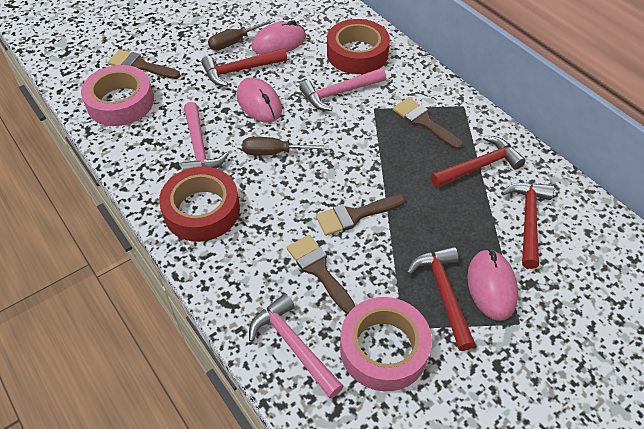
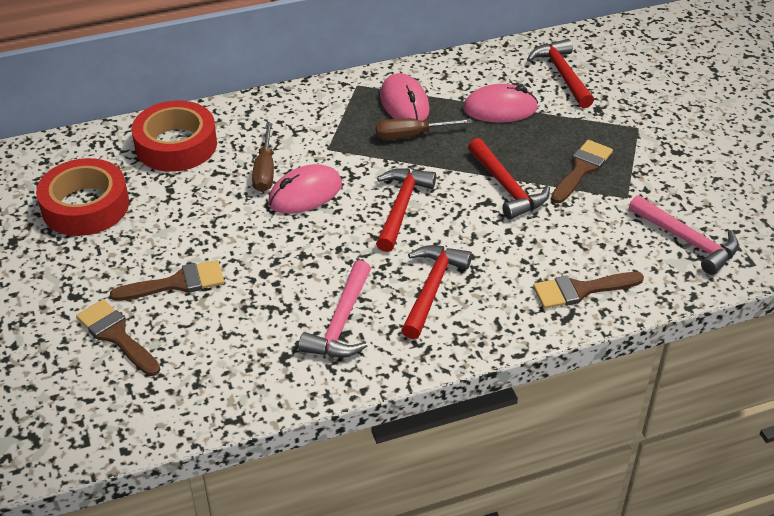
pink hammer: [181,102,229,171] [249,293,344,399] [299,68,386,111] = 3 -> [298,260,371,357] [629,195,739,275] = 2
pink tape: [81,65,154,126] [340,297,432,391] = 2 -> none = 0

